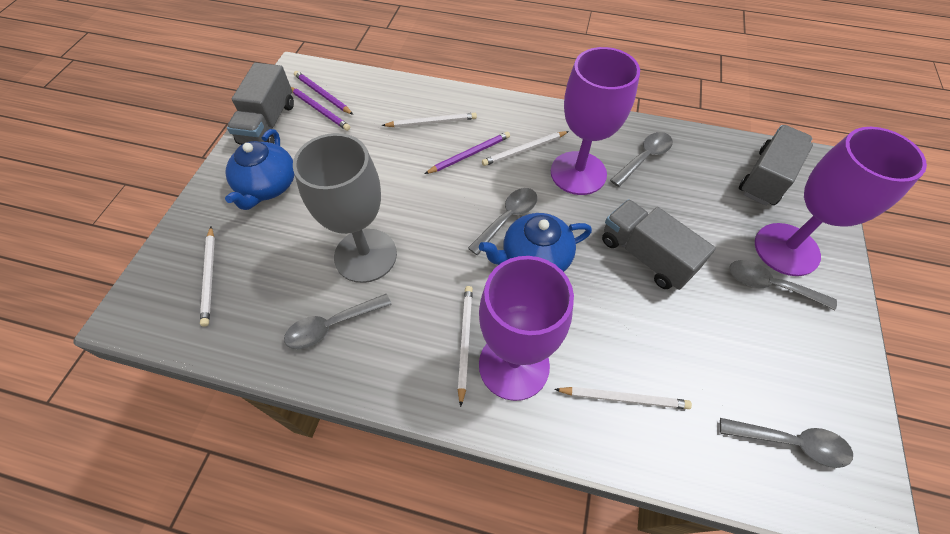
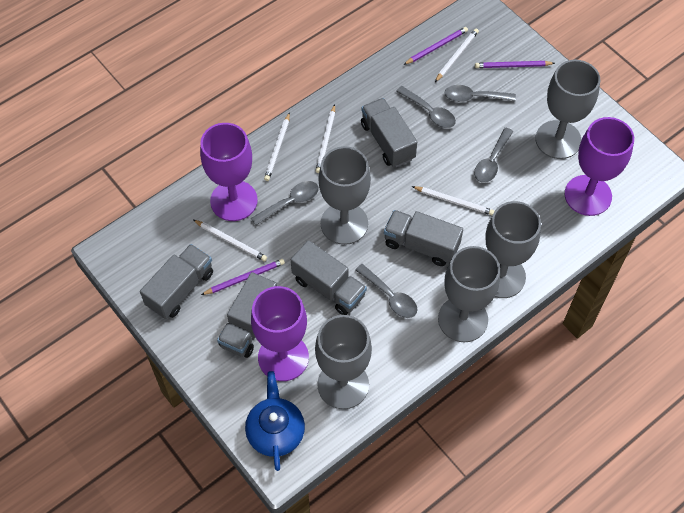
blue teapot: [225,129,295,210] [479,213,592,272] = 2 -> [245,371,305,471] = 1
grey goblet: [293,133,397,283] = 1 -> [315,315,372,409] [319,146,371,245] [438,246,500,342] [485,201,541,298] [535,60,600,159] = 5
grey truck: [227,63,294,145] [602,199,716,290] [739,125,813,206] = 3 -> [140,244,213,319] [217,272,277,358] [291,240,367,315] [361,98,417,167] [384,210,463,266] = 5

